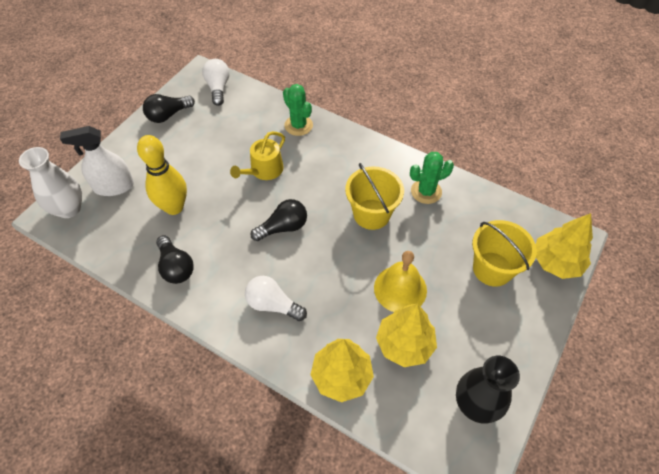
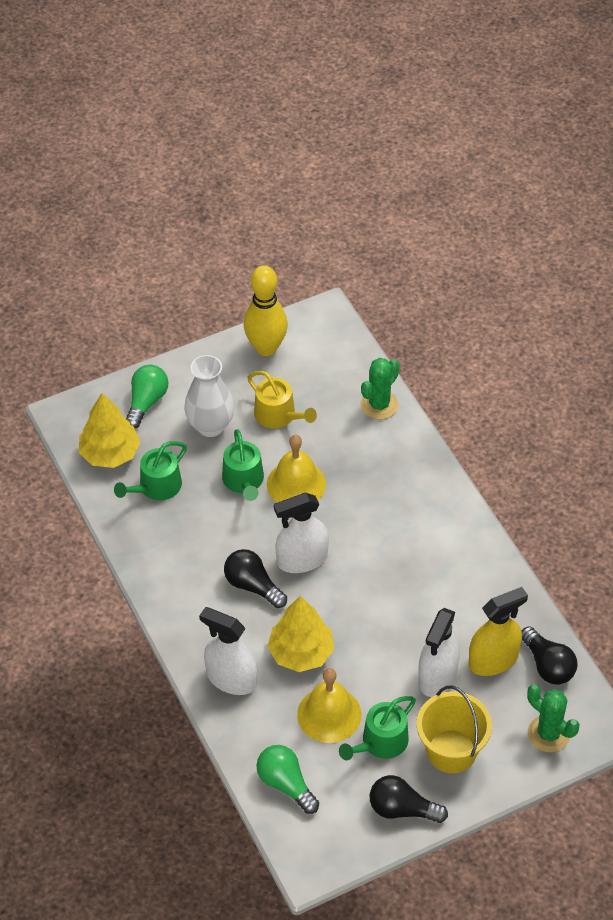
black vase: [456,356,520,424] = 1 -> none = 0
green light bulb: none = 0 -> [126,364,168,428] [256,745,319,814] = 2
green watering can: none = 0 -> [114,441,187,500] [222,429,264,501] [339,696,416,760] = 3
white light bulb: [202,59,230,106] [245,276,307,321] = 2 -> none = 0
white spray bottle: [60,126,134,196] = 1 -> [199,607,257,695] [274,493,329,573] [418,608,460,697] = 3
yellow bell: [374,251,427,312] = 1 -> [267,435,326,503] [297,668,362,743] = 2
yellow bucket: [345,163,404,230] [472,220,537,287] = 2 -> [417,685,492,774] = 1
yellow spray bottle: none = 0 -> [469,587,528,676] = 1
yellow tree: [310,339,374,402] [376,303,437,367] [536,213,593,279] = 3 -> [79,393,140,468] [267,596,334,672] = 2

